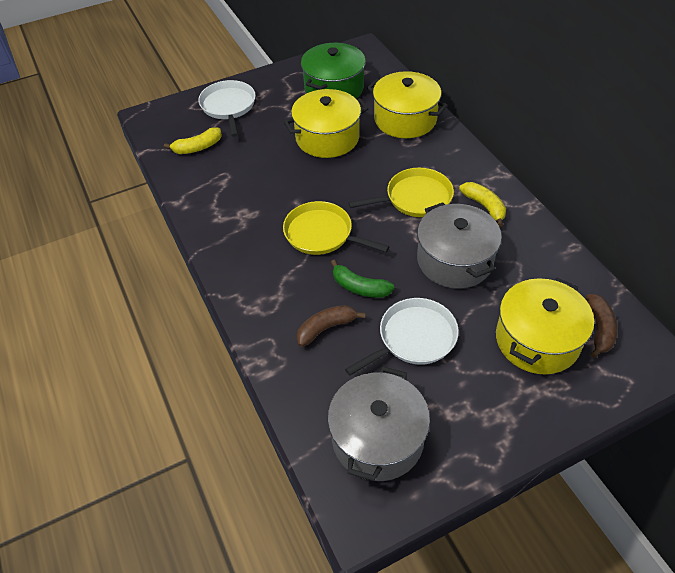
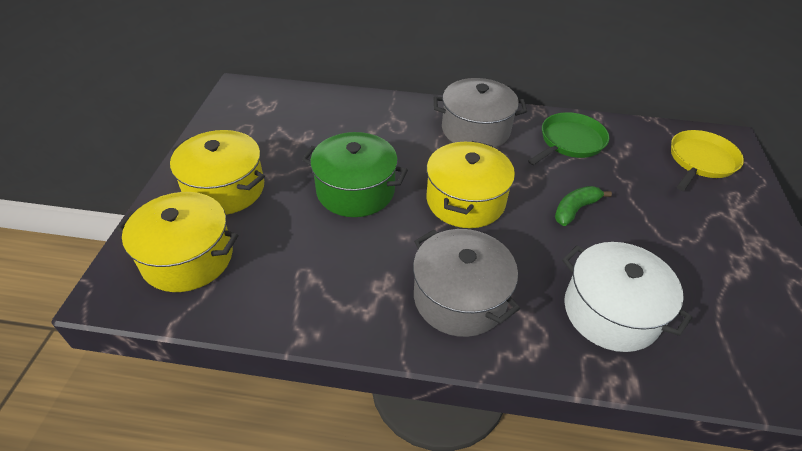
brown banana: [296,305,366,347] [586,294,617,358] = 2 -> none = 0
green pan: none = 0 -> [528,112,609,165] = 1
white pan: [198,80,256,137] [345,298,459,376] = 2 -> none = 0
white pot: none = 0 -> [562,242,693,352] = 1
yellow banana: [164,127,222,154] [459,182,506,227] = 2 -> none = 0
yellow pan: [283,201,390,255] [348,168,454,217] = 2 -> [671,130,744,191] = 1

